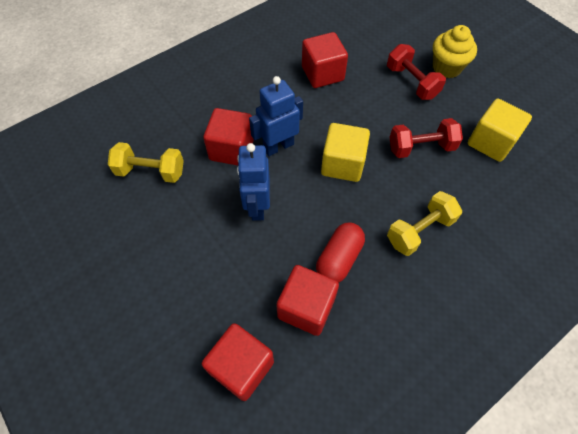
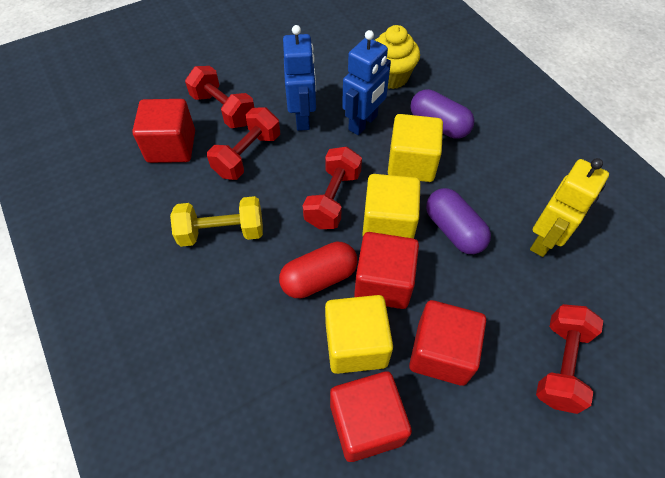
purple capsule: none = 0 -> [410,89,474,139] [426,188,491,254] = 2
red dumbbell: [387,44,446,100] [389,118,463,158] = 2 -> [185,66,254,128] [207,107,280,180] [303,147,362,229] [536,304,603,414] = 4
yellow cube: [321,123,370,182] [468,99,532,162] = 2 -> [325,295,393,374] [362,174,421,239] [388,114,443,182] = 3
yellow dumbbell: [108,142,184,183] [387,191,462,256] = 2 -> [170,196,263,247] = 1
yellow robot: none = 0 -> [530,158,609,257] = 1

